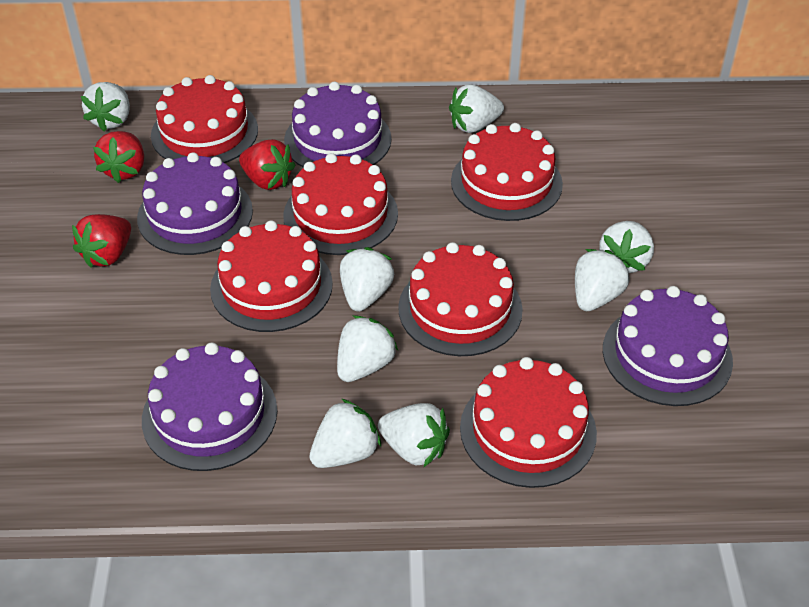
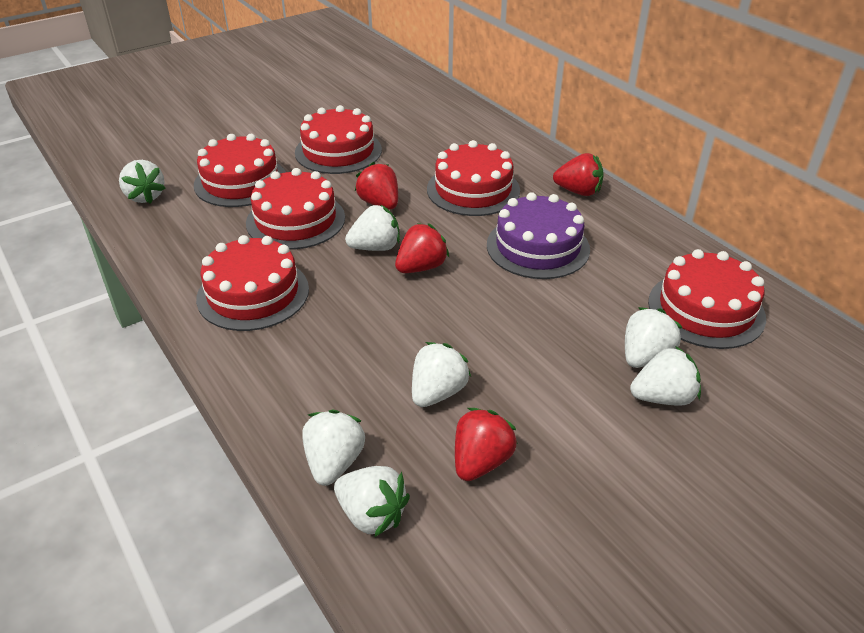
purple cake: [137,152,253,255] [142,342,277,471] [284,82,391,168] [603,286,733,406] = 4 -> [487,192,590,279] = 1
red strawberry: [72,214,131,268] [93,131,144,183] [239,139,295,190] = 3 -> [355,162,398,210] [395,223,449,273] [455,408,518,481] [553,153,604,196] = 4
white strawberry: [81,82,130,132] [309,399,381,468] [337,315,398,382] [340,247,394,312] [378,403,450,467] [449,84,504,133] [575,249,630,311] [599,221,654,273] = 8 -> [119,160,166,204] [302,410,365,486] [334,466,410,538] [345,205,400,251] [412,342,471,407] [625,307,682,368] [630,346,701,406] = 7

